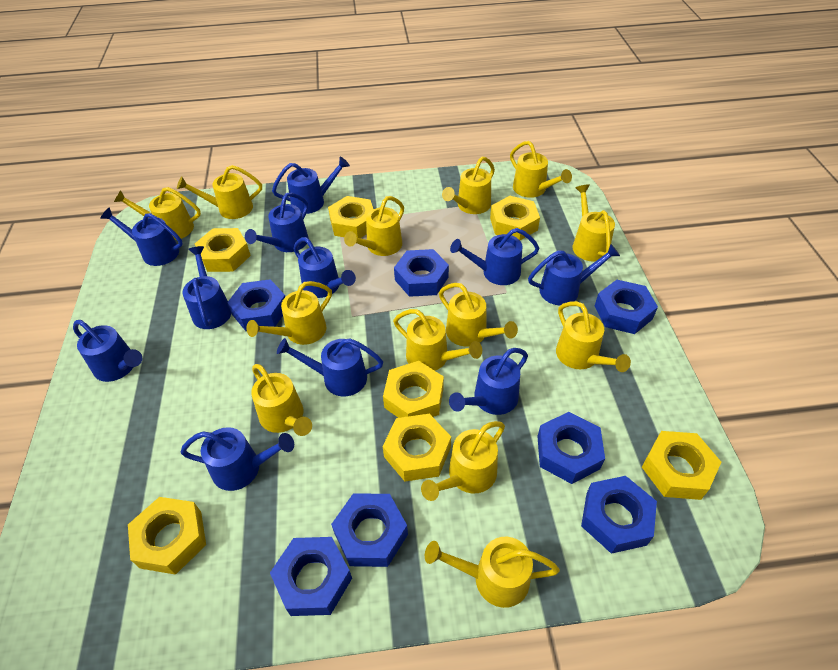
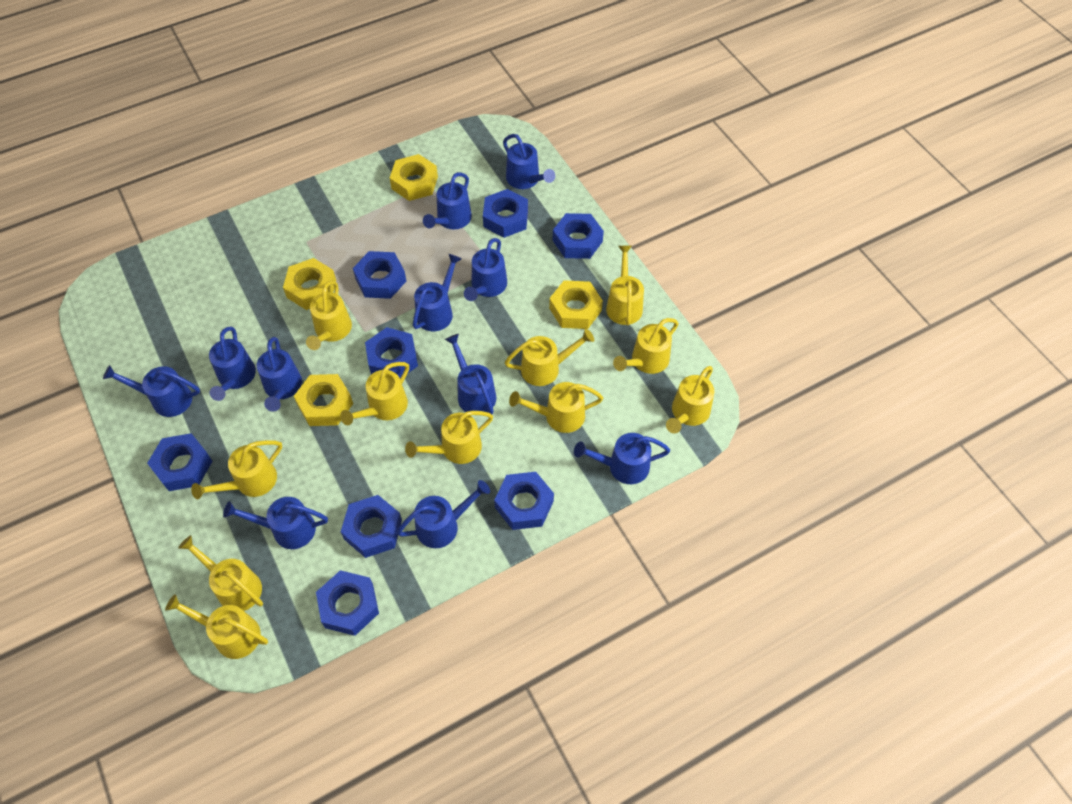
blue nut: [227,279,285,331] [270,537,352,616] [331,493,408,567] [394,249,449,297] [537,412,605,484] [581,476,657,554] [595,280,658,334] = 7 -> [147,433,212,491] [316,570,379,636] [341,495,402,558] [353,251,406,299] [365,327,418,378] [483,189,528,238] [494,472,554,530] [553,213,604,259] = 8
yellow nut: [128,497,206,575] [195,228,251,272] [328,196,373,238] [383,361,444,418] [383,414,451,481] [490,196,540,240] [642,431,721,500] = 7 -> [283,258,336,310] [294,374,353,426] [390,154,438,201] [549,280,603,329] = 4
yellow watering can: [114,187,201,240] [177,165,262,219] [246,281,332,345] [251,364,312,436] [344,196,404,256] [393,309,482,371] [421,421,505,501] [425,537,560,608] [439,283,518,346] [442,157,495,214] [510,141,572,198] [556,301,631,372] [573,185,615,262] = 13 -> [165,594,268,659] [178,535,263,611] [191,440,282,499] [306,281,352,350] [340,362,409,426] [405,411,493,464] [505,329,594,386] [509,382,603,433] [606,246,644,325] [613,318,679,374] [666,366,715,433] = 11

